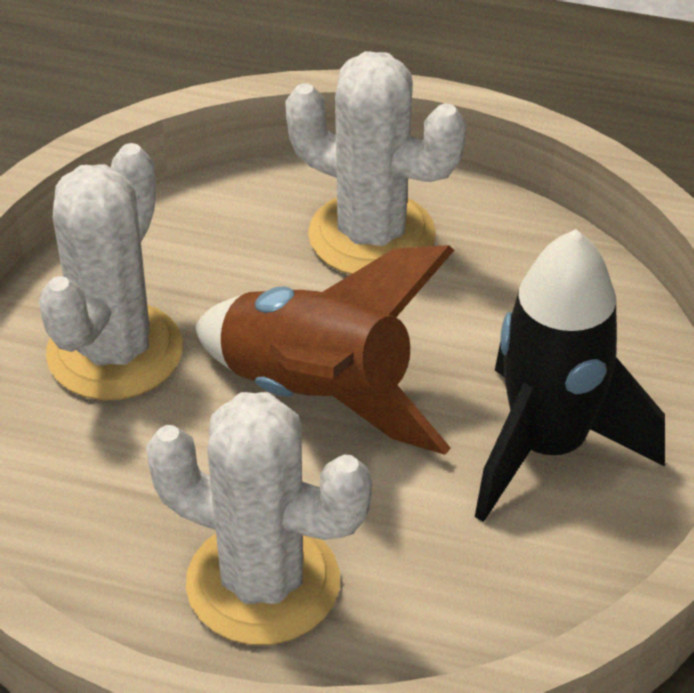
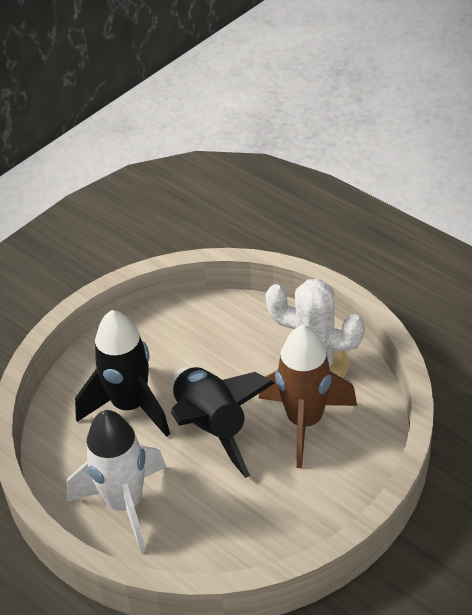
black rocket: [475,229,665,522] = 1 -> [75,310,170,437] [171,367,275,478] = 2
white cactus: [39,143,183,400] [146,392,372,645] [285,51,466,275] = 3 -> [266,279,365,378] = 1
white rocket: none = 0 -> [66,410,166,553] = 1

